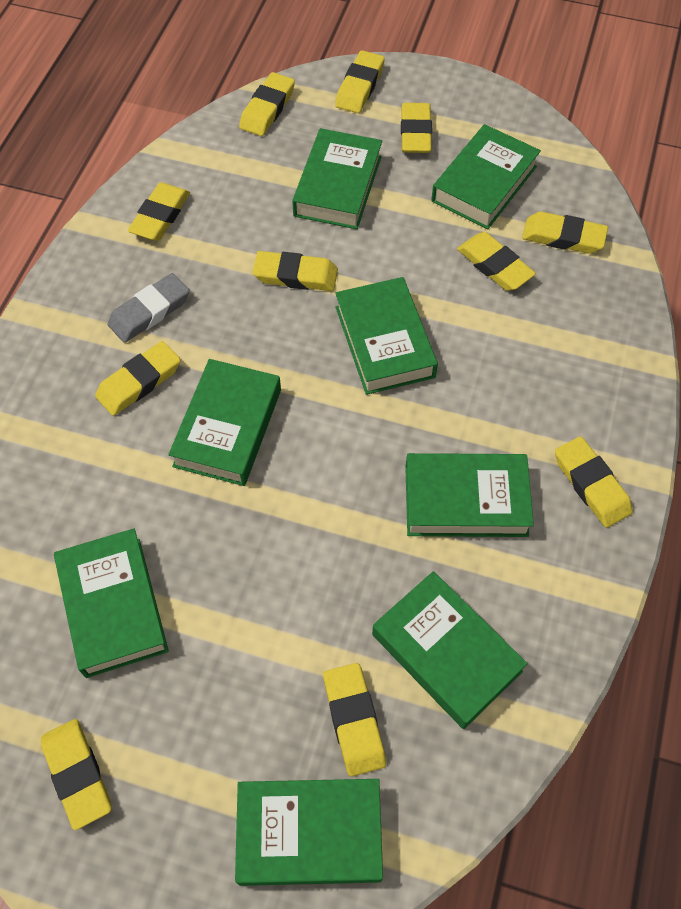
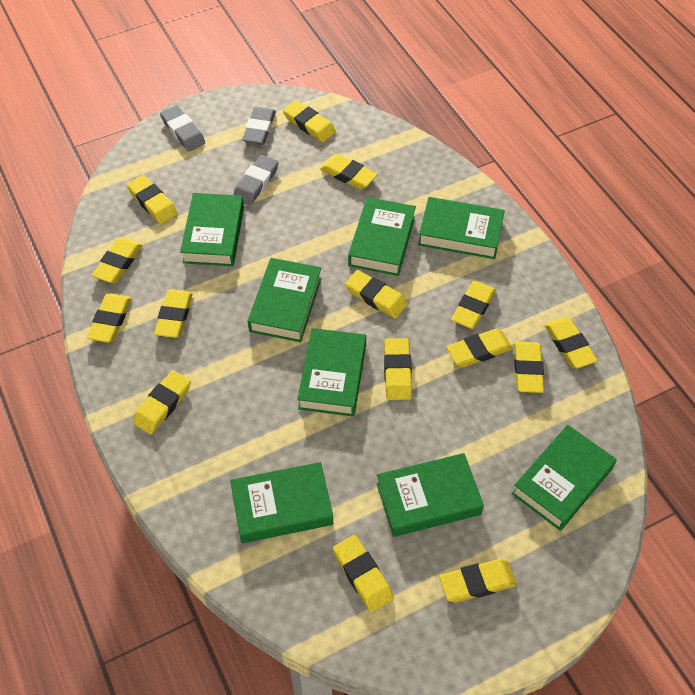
grey eraser: [108,273,190,343] = 1 -> [160,105,205,152] [233,155,279,205] [242,107,276,145] = 3
yellow eraser: [41,719,112,830] [95,341,181,416] [128,183,190,241] [239,72,295,136] [253,251,338,291] [323,663,386,777] [335,50,385,113] [401,103,432,153] [457,232,536,291] [522,212,608,254] [555,436,633,528] = 11 -> [87,293,131,343] [92,237,143,283] [127,175,178,224] [132,370,191,435] [154,289,193,338] [283,100,336,142] [320,154,378,190] [333,535,394,612] [345,270,408,319] [384,338,412,400] [439,559,517,603] [447,329,513,367] [451,281,496,329] [514,342,544,393] [545,317,598,369] = 15

